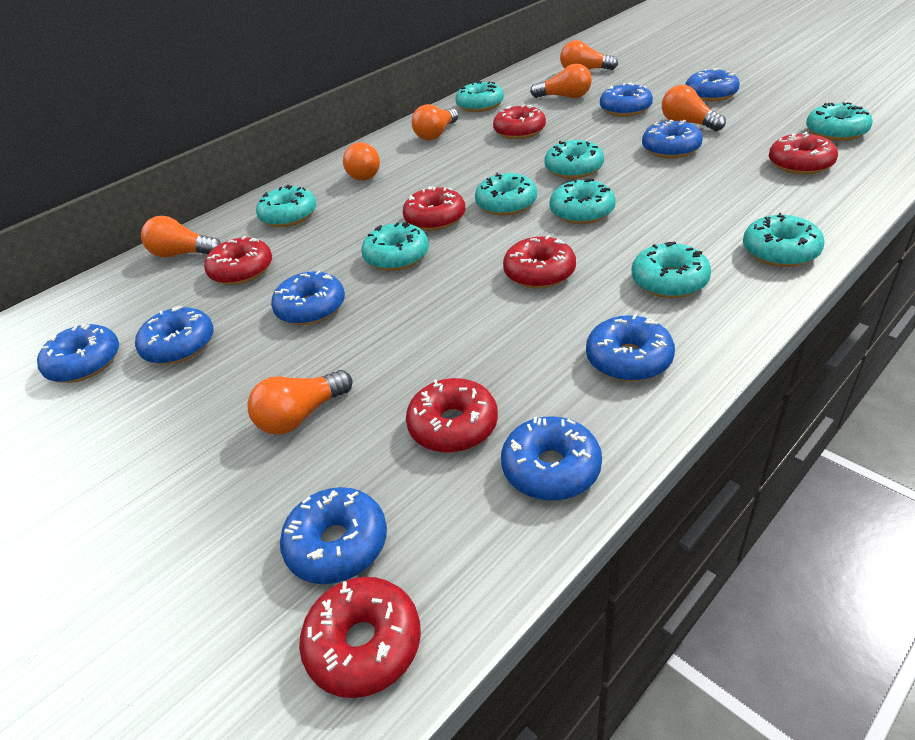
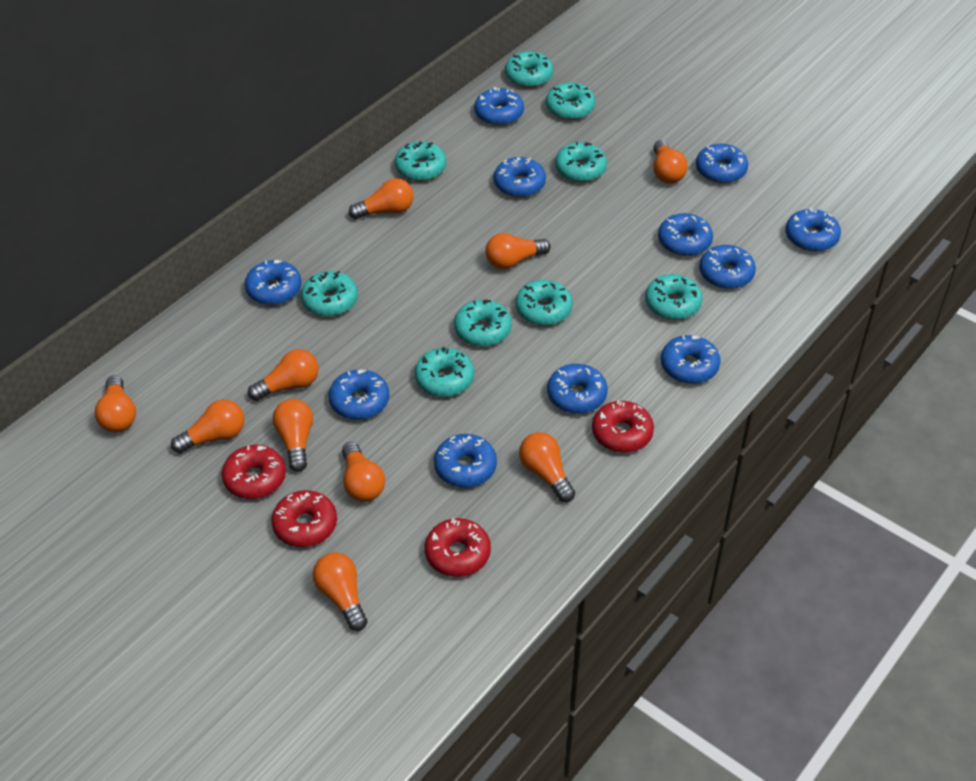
blue donut: [37,322,119,383] [135,306,214,364] [271,270,345,325] [280,487,387,584] [501,416,602,501] [586,314,675,381] [600,82,653,117] [642,120,703,158] [685,68,740,102] = 9 -> [245,260,302,305] [328,369,389,420] [434,434,497,488] [474,87,524,126] [494,157,546,197] [547,364,608,414] [658,213,713,256] [661,335,721,384] [696,144,748,183] [699,245,756,289] [785,208,841,252] = 11
orange light bulb: [141,216,221,257] [247,370,352,435] [343,142,380,181] [412,104,458,140] [530,64,592,98] [560,40,618,70] [662,85,726,131] = 7 -> [95,376,136,432] [171,399,244,453] [248,349,319,401] [273,399,313,472] [313,552,368,631] [342,442,385,502] [349,178,414,219] [485,233,551,269] [519,432,575,502] [653,140,688,184] = 10
red donut: [204,236,272,285] [299,577,421,698] [403,186,465,231] [406,378,498,453] [493,105,546,139] [503,235,576,289] [769,132,838,175] = 7 -> [222,445,286,499] [271,490,337,547] [425,518,491,577] [592,400,654,453] = 4

